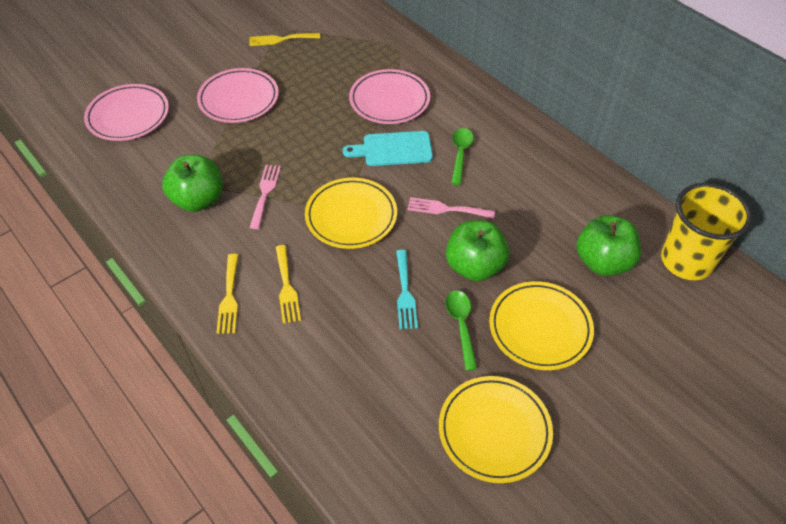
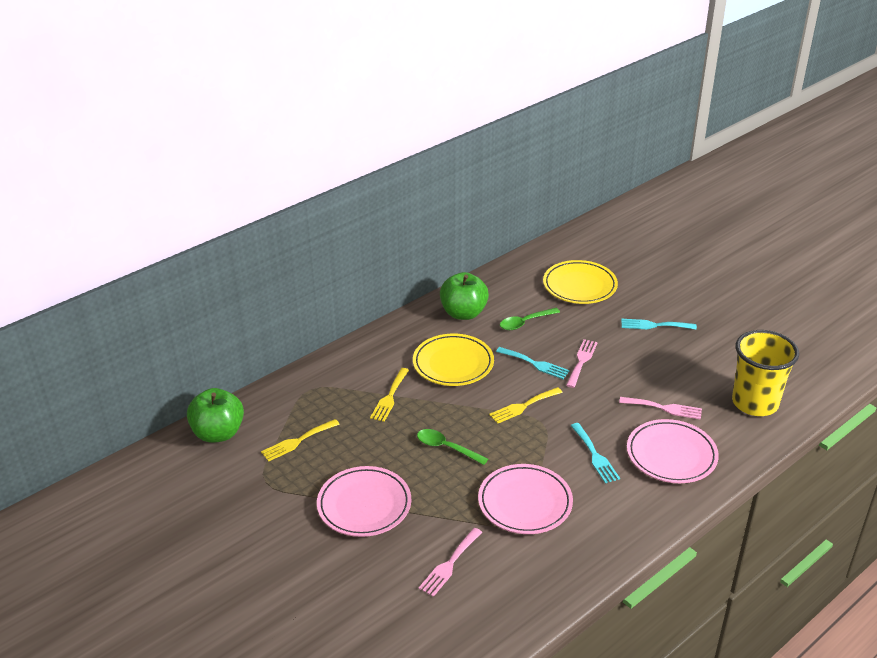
green apple: [162,155,223,212] [446,220,510,281] [576,215,641,276] = 3 -> [187,388,244,443] [440,272,489,320] = 2
pink fork: [250,165,281,229] [407,197,495,219] = 2 -> [418,528,482,597] [566,339,598,388] [619,397,702,420] = 3
turquoise cutting board: [343,131,433,166] = 1 -> none = 0
turquoise fork: [396,250,418,329] = 1 -> [496,347,570,379] [571,423,620,483] [621,319,697,330] = 3
yellow plate: [305,178,397,249] [439,376,553,483] [489,281,594,370] = 3 -> [413,334,494,386] [543,260,618,304] = 2

